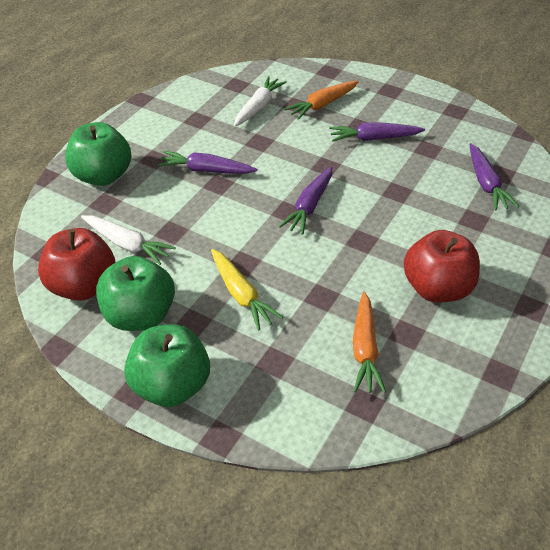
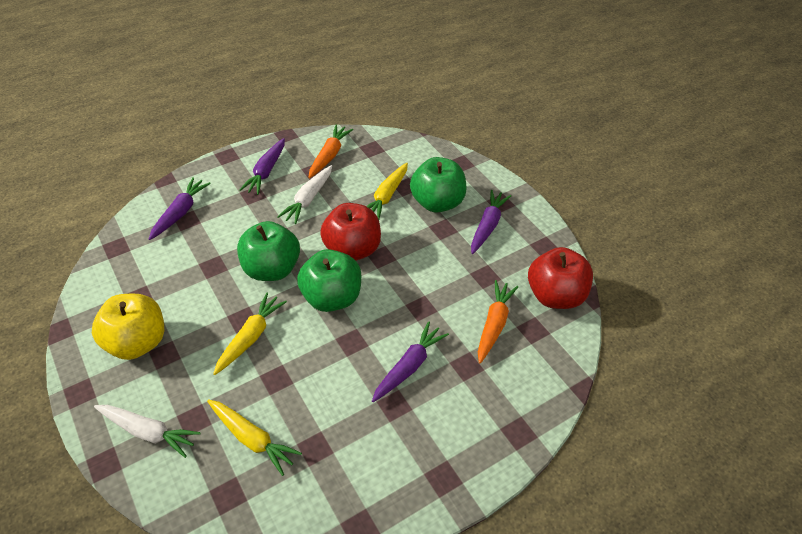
yellow apple: none = 0 -> [92,293,164,360] = 1
yellow carrot: [211,249,283,331] = 1 -> [207,399,302,476] [213,292,287,375] [367,163,408,220] = 3

